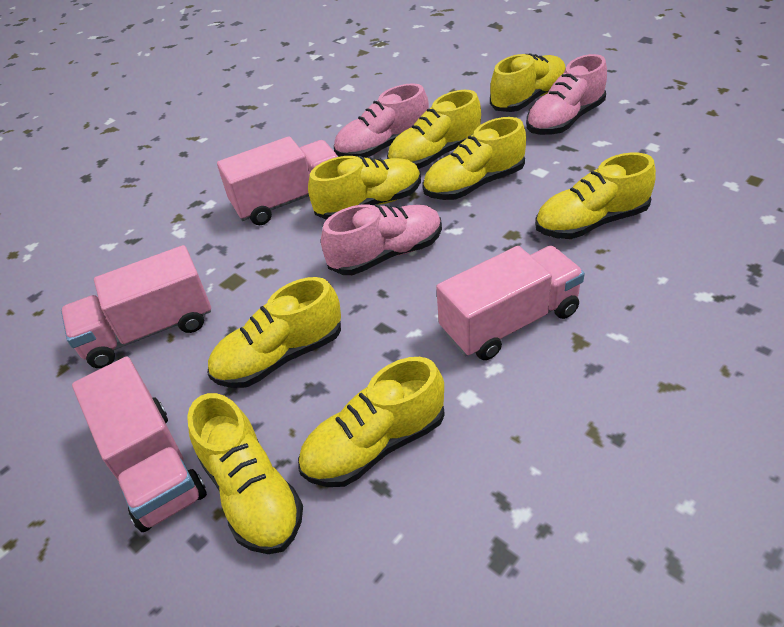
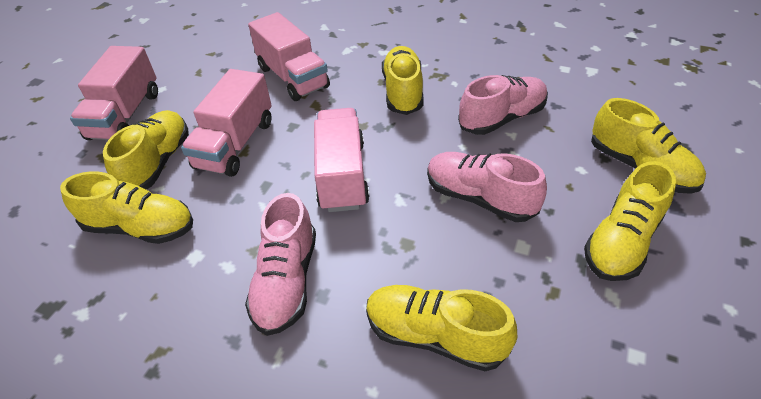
yellow shoe: [187,393,303,554] [207,277,341,388] [298,357,445,487] [308,156,421,220] [387,90,481,169] [423,117,526,200] [490,53,566,112] [535,152,656,239] = 8 -> [60,171,193,244] [103,110,189,190] [366,285,517,371] [382,46,424,115] [584,161,676,281] [591,98,706,194] = 6

